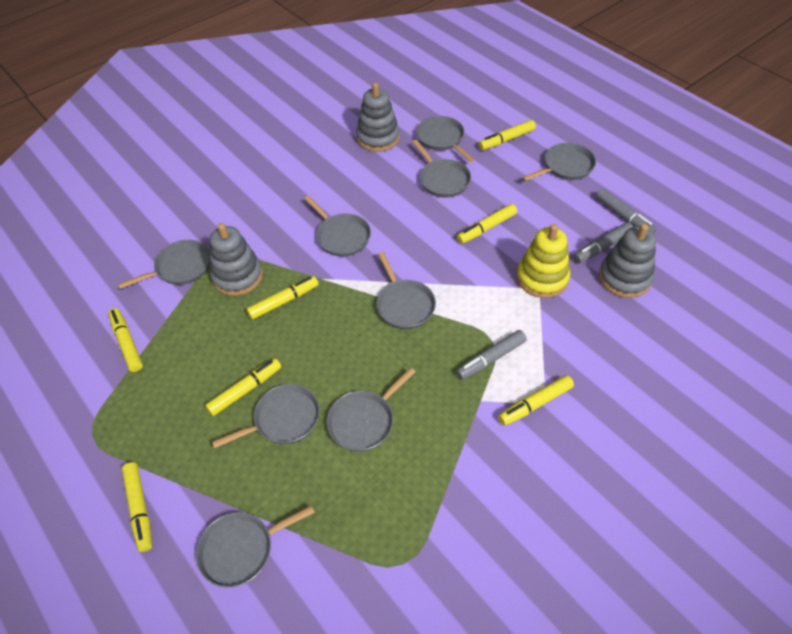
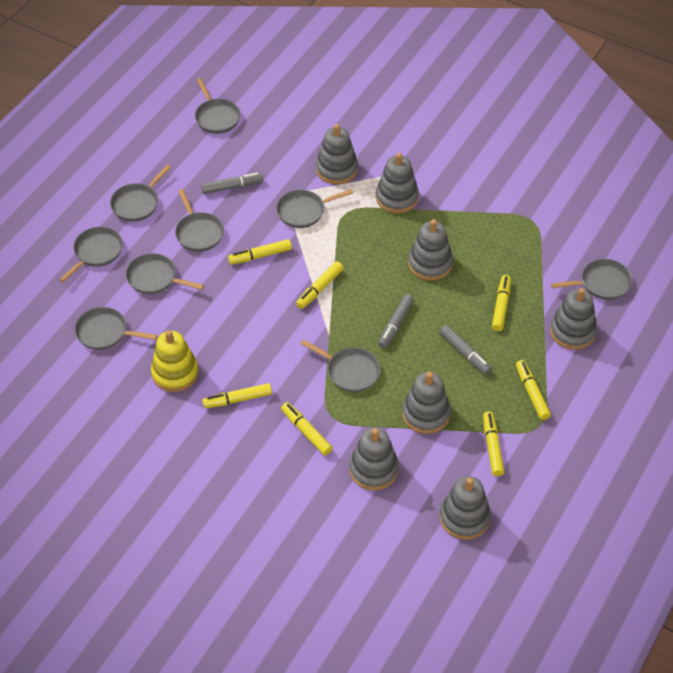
grey stacking toy: [210,223,263,296] [356,83,400,152] [599,223,656,298] = 3 -> [316,124,358,184] [349,427,399,491] [376,153,419,213] [402,372,451,434] [408,219,453,281] [440,476,491,540] [550,288,597,350] = 7

